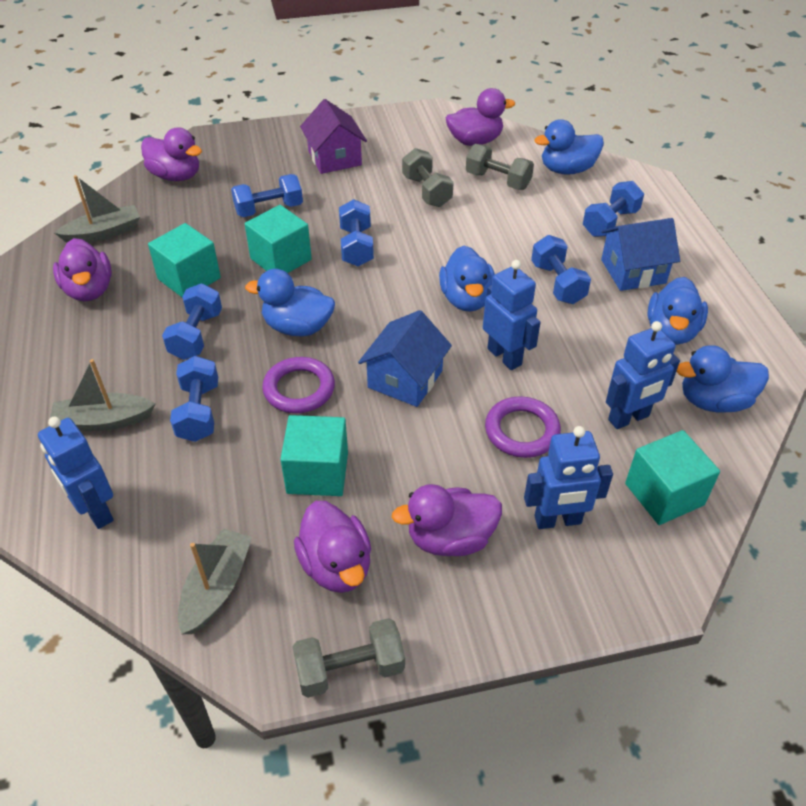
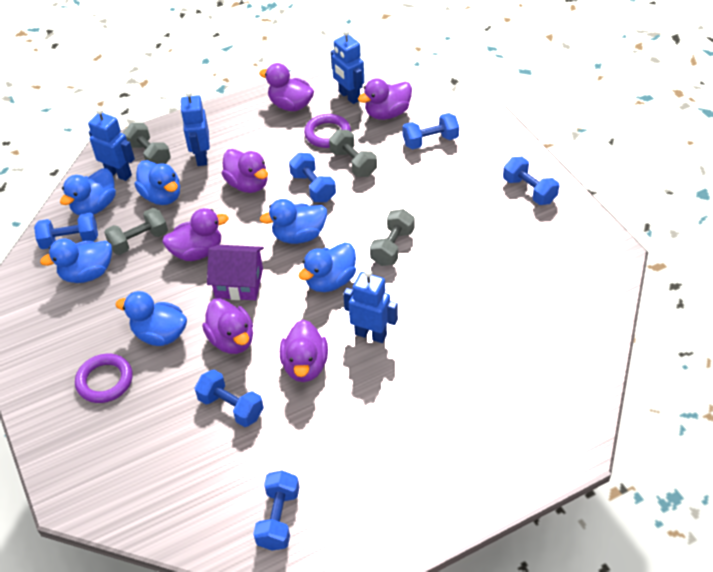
blue duck: [245,269,335,336] [439,246,495,312] [534,119,604,175] [647,277,708,345] [676,345,769,412] = 5 -> [40,239,112,283] [60,168,116,215] [116,291,187,346] [135,160,180,205] [260,199,327,244] [298,242,356,292] = 6
blue house: [358,310,452,407] [601,218,680,291] = 2 -> none = 0
grey boat: [50,359,155,431] [55,175,140,243] [178,528,252,634] = 3 -> none = 0
grey dumbbell: [292,618,405,698] [402,148,454,207] [466,144,534,190] = 3 -> [104,208,168,255] [123,123,171,164] [329,130,377,177] [370,209,415,266] = 4
purple duck: [53,238,112,301] [141,127,202,181] [294,501,371,593] [392,484,502,556] [446,88,515,146] = 5 -> [162,208,229,261] [202,298,253,354] [222,149,268,193] [259,63,314,111] [280,320,328,382] [358,78,412,120] = 6
turquoise cube: [148,223,221,297] [245,205,312,273] [280,415,348,496] [625,430,720,525] = 4 -> none = 0

